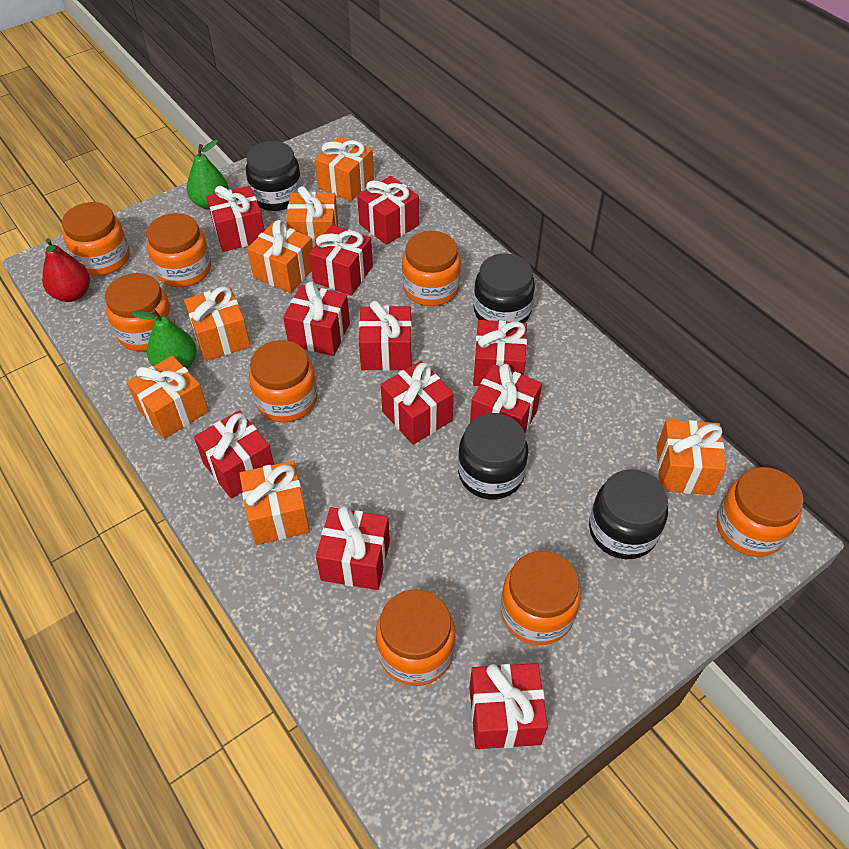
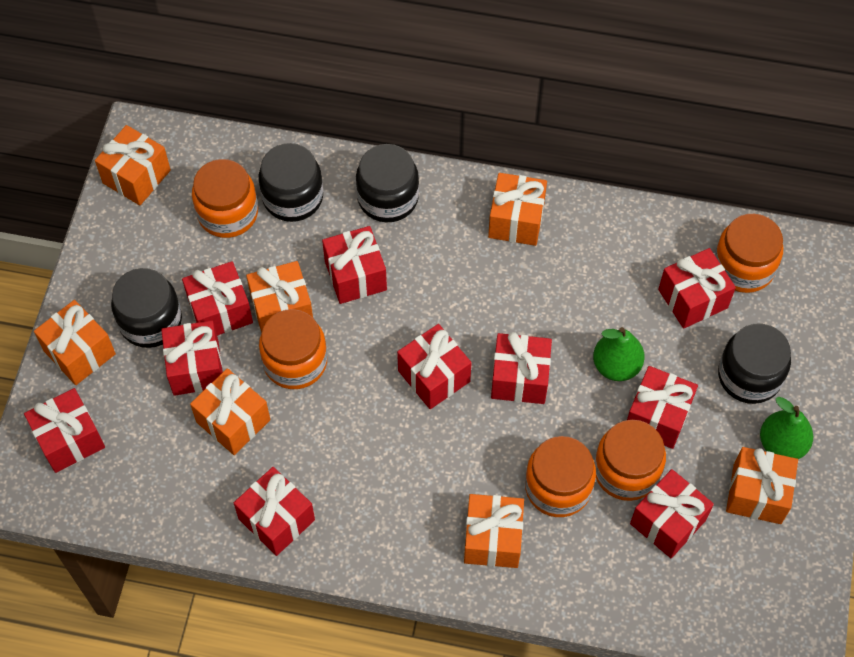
orange jar: [62,202,130,276] [105,273,175,351] [147,213,211,287] [249,340,318,422] [376,589,455,686] [402,231,461,306] [501,551,581,645] [717,467,803,557] = 8 -> [192,159,258,238] [259,309,327,389] [525,436,596,517] [594,420,666,501] [714,214,783,293] = 5
red gift: [194,410,274,499] [206,186,265,252] [283,281,350,356] [309,225,373,296] [316,506,390,590] [357,176,419,245] [359,301,412,371] [381,361,454,445] [469,663,548,749] [470,364,542,432] [473,320,527,386] = 11 -> [24,388,105,473] [161,320,223,396] [182,261,253,336] [234,467,315,556] [322,226,387,304] [397,324,472,409] [491,332,552,404] [627,366,698,449] [630,469,714,558] [658,248,736,329] = 10
red pear: [42,238,90,302] = 1 -> none = 0

